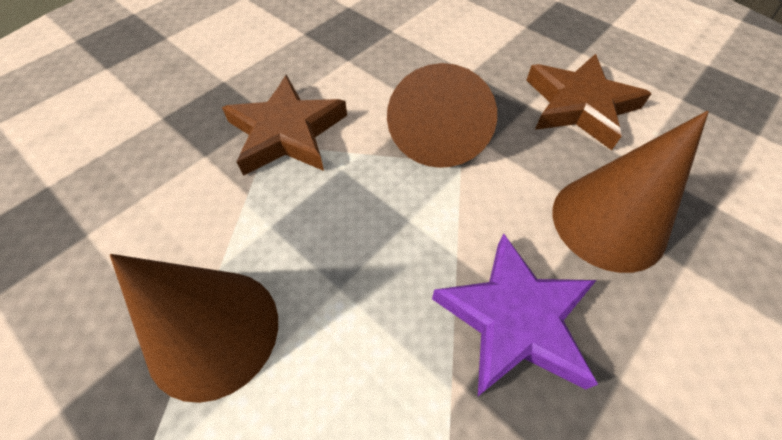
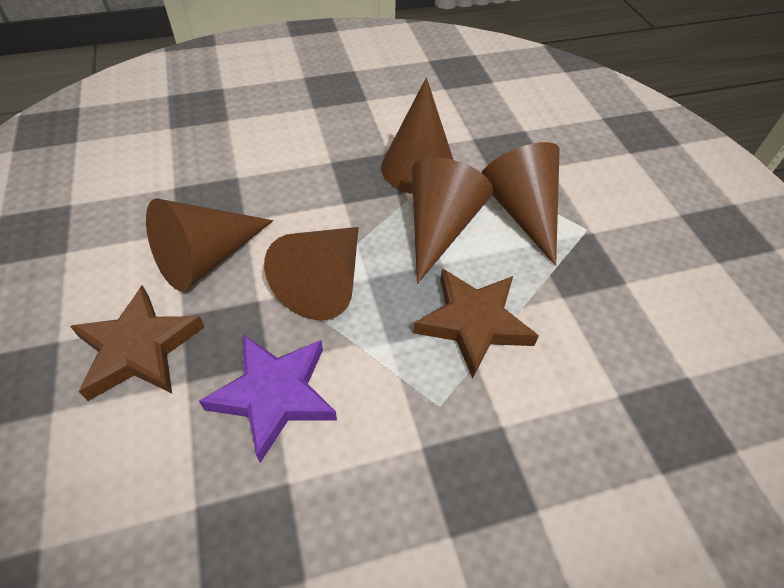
brown cone: [110,254,278,403] [387,63,497,168] [553,111,709,273] = 3 -> [146,198,273,291] [264,227,359,320] [381,78,453,194] [412,157,493,284] [482,142,560,266] = 5

